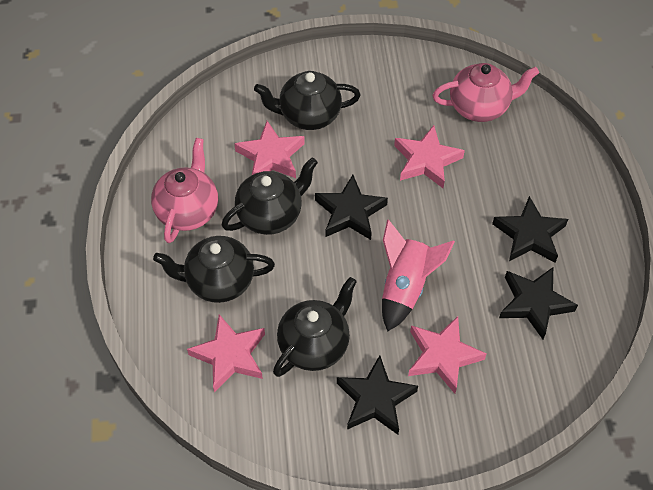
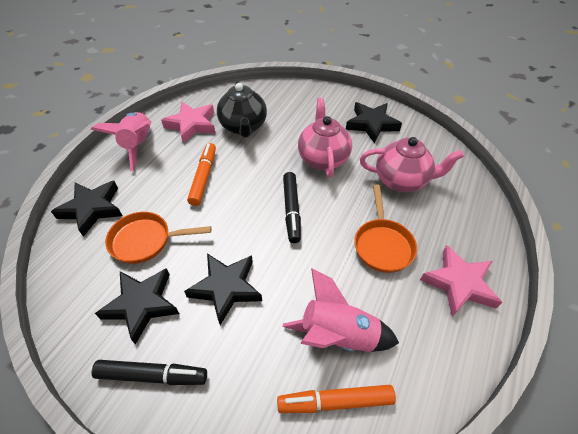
black marker: none = 0 -> [91,360,207,385] [283,172,301,243] = 2
black teapot: [153,236,275,303] [221,158,318,235] [254,71,361,130] [273,277,357,377] = 4 -> [217,81,267,138] = 1
orange marker: none = 0 -> [187,143,216,206] [277,385,396,413] = 2
orange pan: none = 0 -> [105,212,211,264] [354,185,417,273] = 2
pink rocket: [382,219,455,331] = 1 -> [91,112,151,171] [283,268,399,352] = 2
pink star: [187,314,265,392] [234,121,305,178] [394,125,465,188] [408,316,487,394] = 4 -> [161,102,215,143] [420,245,503,317] = 2

